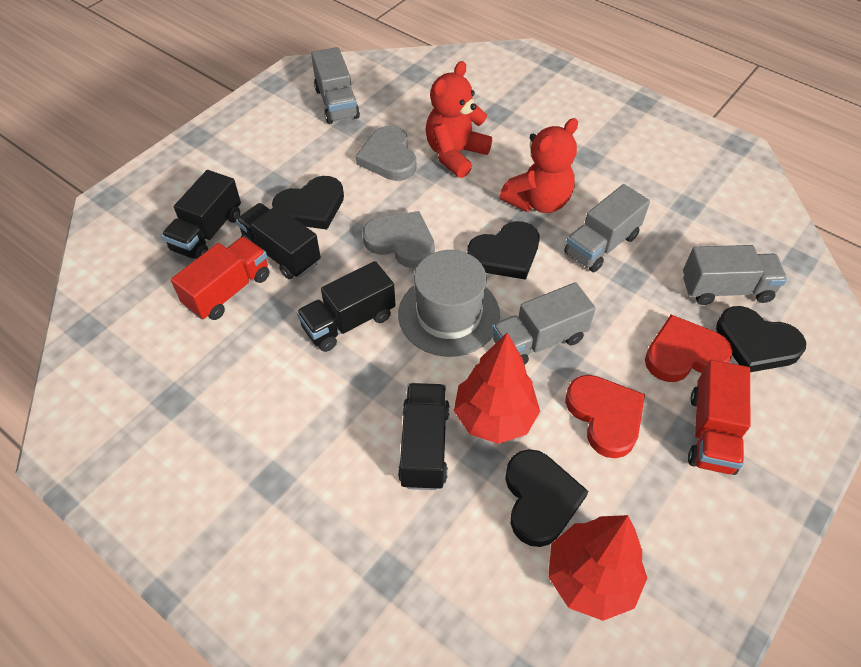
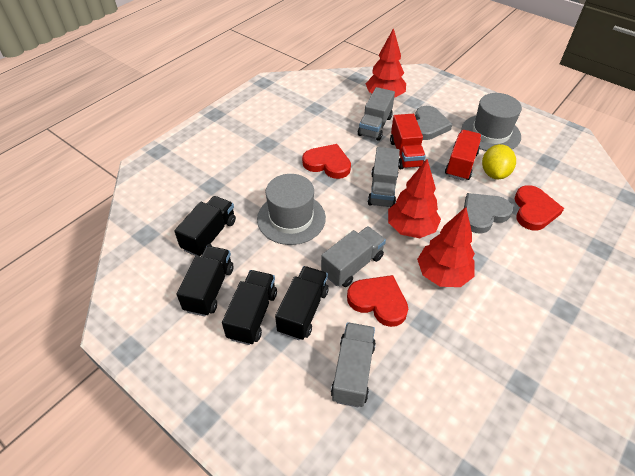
black heart: [272,176,344,230] [467,221,539,280] [505,449,589,547] [716,306,806,372] = 4 -> none = 0
grey hat: [398,250,500,357] = 1 -> [257,174,326,245] [461,93,522,151] = 2
red heart: [565,375,645,458] [645,315,732,382] = 2 -> [302,144,351,179] [347,275,408,327] [515,185,564,230] = 3
red teddy bear: [426,61,492,178] [499,118,578,213] = 2 -> none = 0
red tree: [454,333,540,444] [548,515,647,621] = 2 -> [366,28,406,97] [388,159,441,238] [417,207,475,287] = 3
yellow lemon: none = 0 -> [482,144,516,179] = 1

